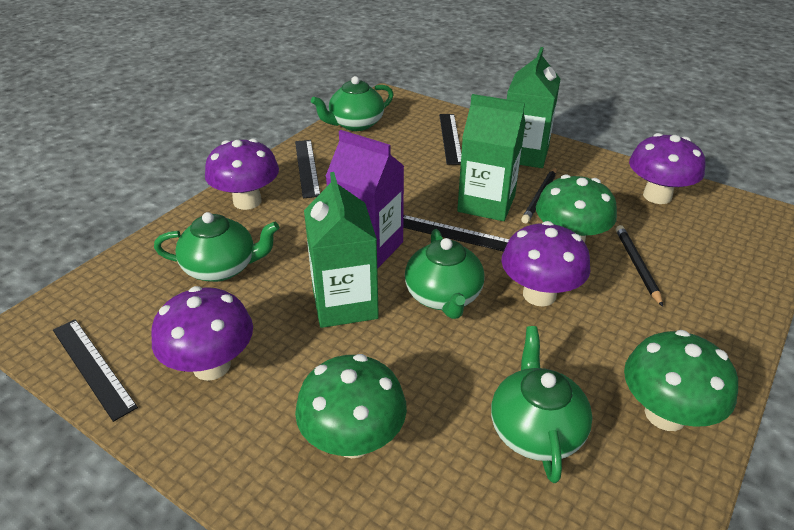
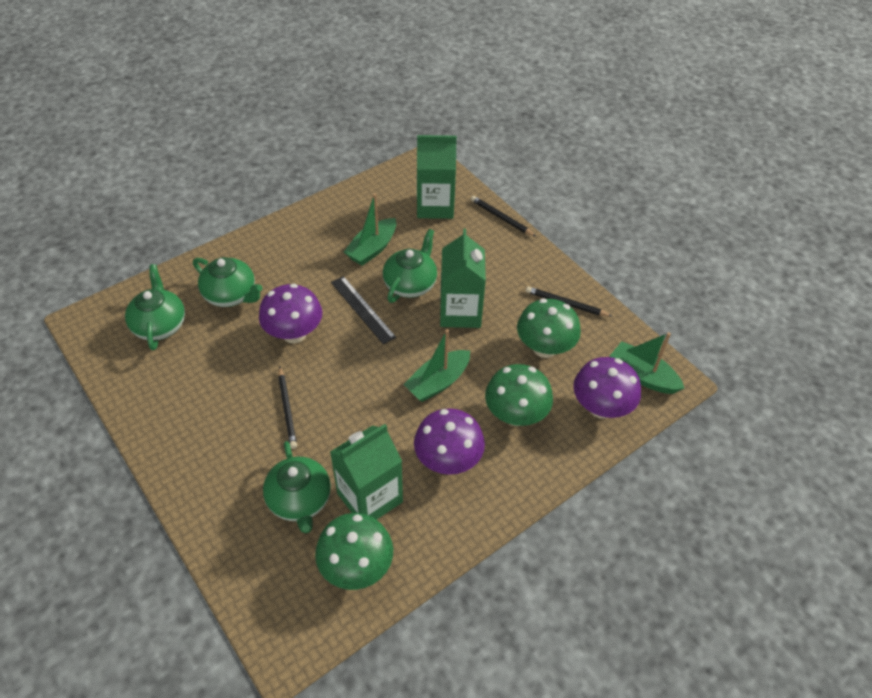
black pencil: [521,167,557,223] [616,225,663,307] = 2 -> [278,366,297,449] [471,196,536,237] [526,286,613,317] = 3
black ruler: [53,319,138,422] [295,140,320,199] [403,215,509,252] [439,114,462,165] = 4 -> [331,276,396,345] = 1
green boat: none = 0 -> [344,193,396,266] [403,329,470,402] [610,332,685,394] = 3
purple carton: [325,130,404,269] = 1 -> none = 0
purple mushroom: [151,286,253,381] [205,139,279,210] [501,221,590,306] [629,133,705,204] = 4 -> [259,284,322,343] [414,408,485,475] [573,357,641,419] = 3

